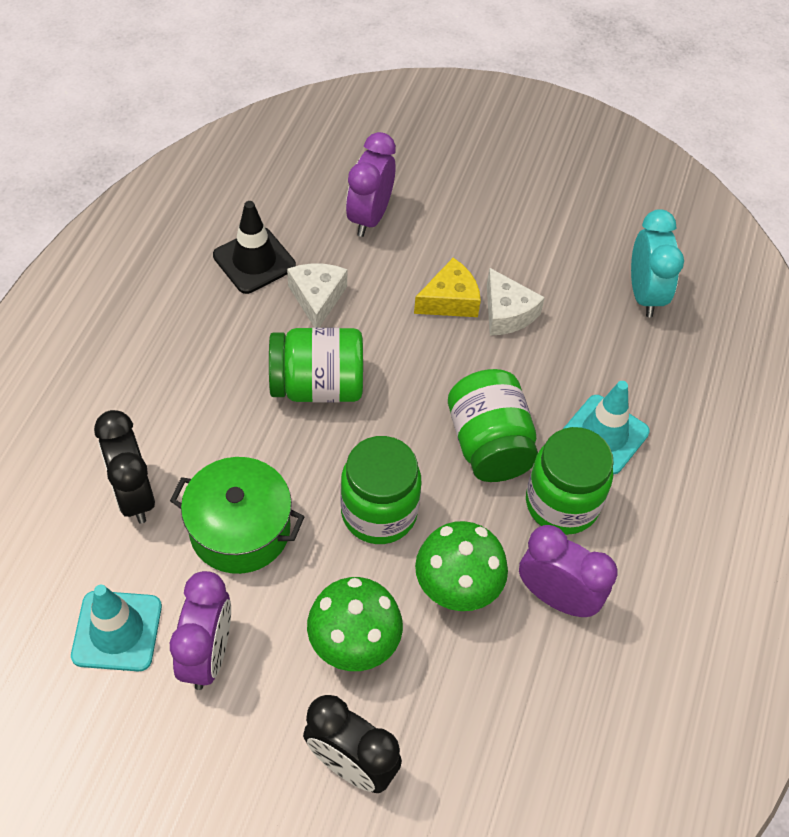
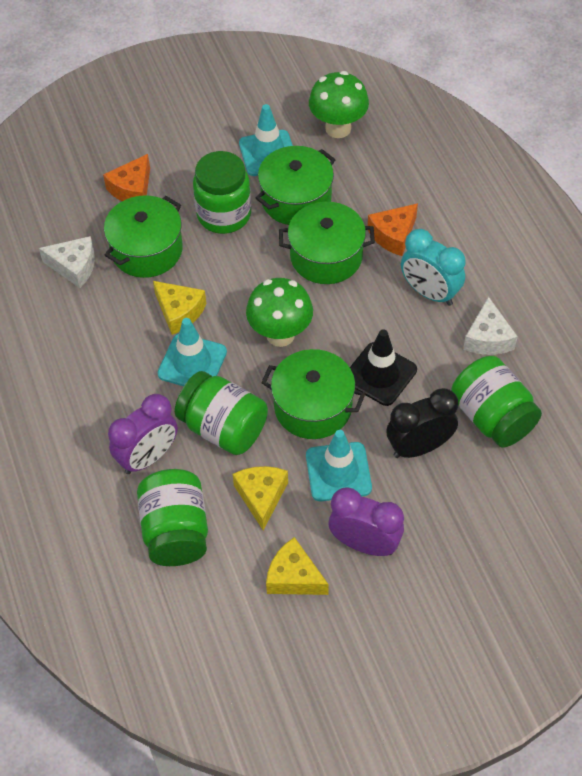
black clock: [94,410,155,524] [303,695,402,793] = 2 -> [386,388,458,458] = 1
green pot: [170,457,304,574] = 1 -> [104,195,183,278] [256,146,336,225] [261,349,365,439] [279,202,375,284] = 4
orange cheese: none = 0 -> [103,154,150,201] [368,203,418,256] = 2
purple clock: [170,571,231,690] [346,132,396,237] [519,525,618,617] = 3 -> [108,394,178,474] [329,488,404,556] = 2
turquoise traffic cone: [71,585,162,672] [563,381,650,475] = 2 -> [157,318,227,386] [239,104,293,176] [306,430,372,501] = 3
yellow cheese: [414,258,481,317] = 1 -> [153,281,206,335] [233,466,288,531] [266,537,329,595] = 3

